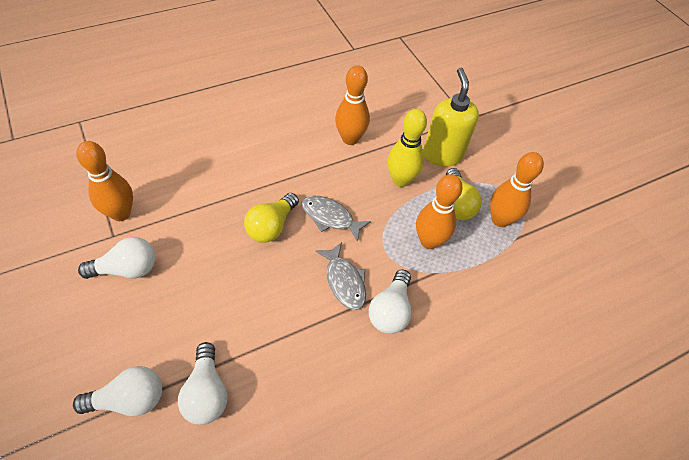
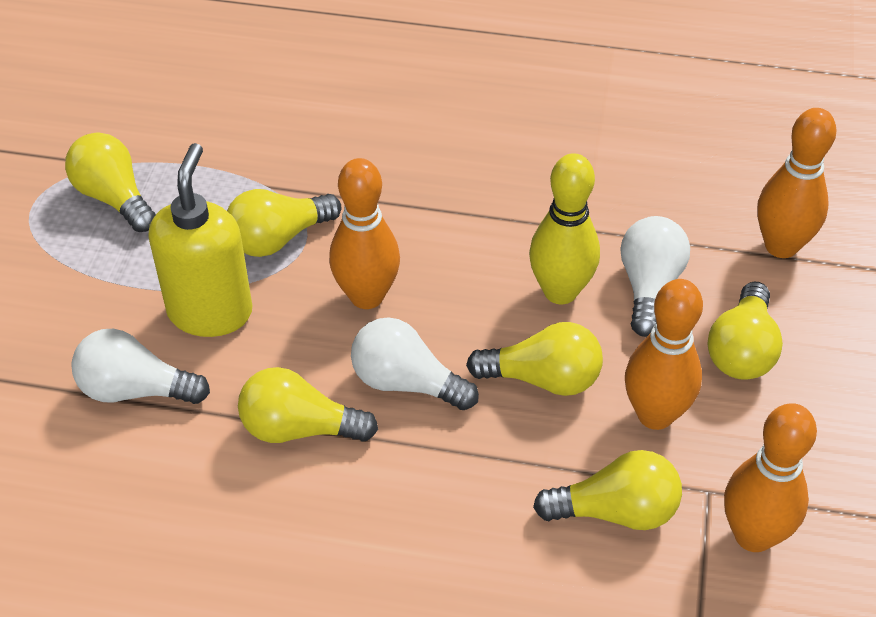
grey fish: [301,196,371,242] [315,242,366,310] = 2 -> none = 0
white light bulb: [73,366,162,417] [78,237,156,279] [178,342,228,425] [369,269,412,334] = 4 -> [71,329,210,404] [351,317,479,410] [620,216,690,337] = 3
yellow light bulb: [244,193,299,243] [446,168,482,220] = 2 -> [65,132,156,232] [227,189,341,257] [238,367,378,443] [466,322,603,396] [533,450,682,530] [707,282,783,380] = 6

